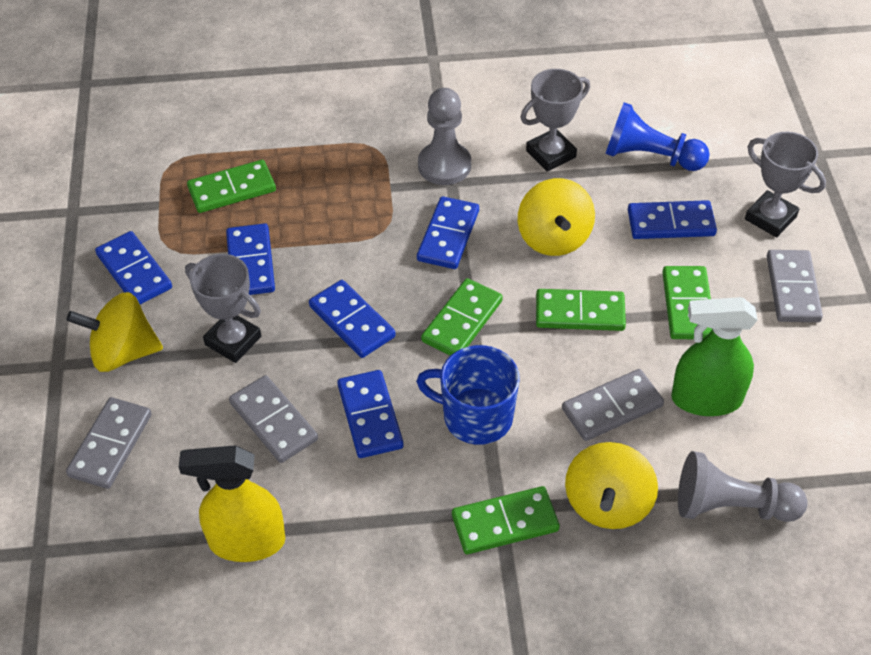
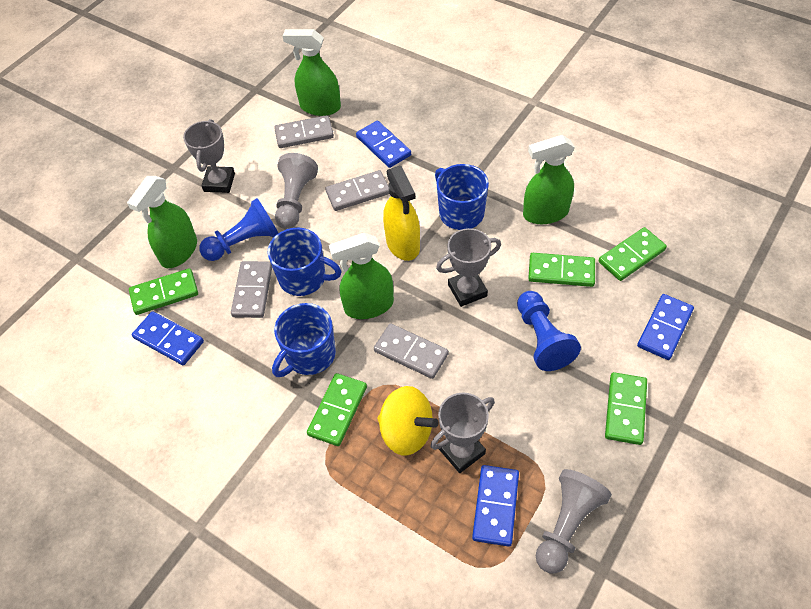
blue domino: [95,231,172,304] [226,223,275,295] [309,280,396,358] [337,370,404,458] [417,196,479,269] [628,200,717,239] = 6 -> [132,311,204,365] [356,121,411,168] [472,465,519,547] [637,294,694,360] = 4
blue mug: [416,345,520,445] = 1 -> [268,228,342,296] [272,303,336,377] [435,164,489,230] = 3
blue pawn: [605,102,710,171] = 1 -> [199,198,278,261] [517,291,581,371] = 2
green spray bottle: [671,297,758,416] = 1 -> [127,176,197,268] [282,29,341,116] [329,233,394,319] [523,135,575,224] = 4
yellow spinning top: [66,292,163,372] [518,178,595,256] [565,442,658,529] = 3 -> [377,386,438,456] = 1

